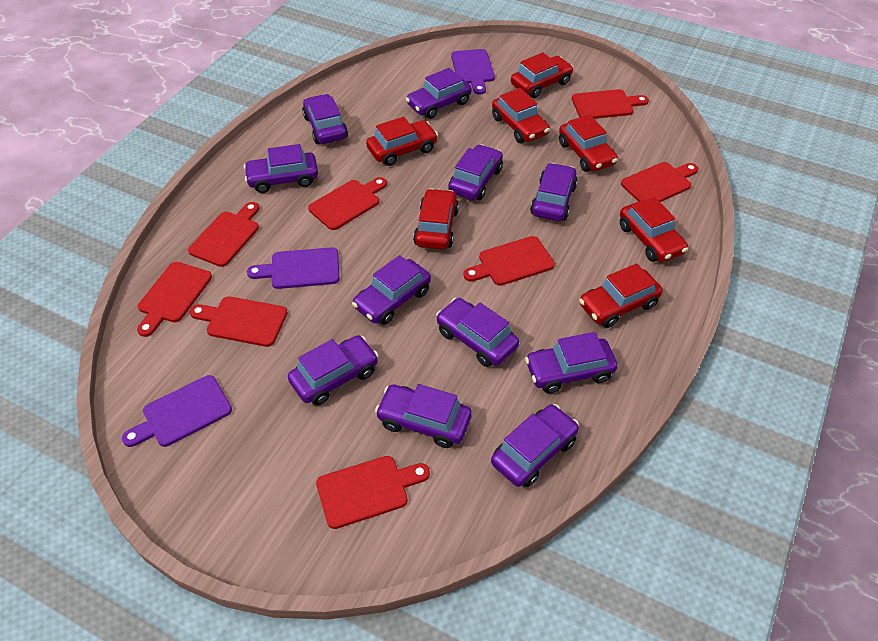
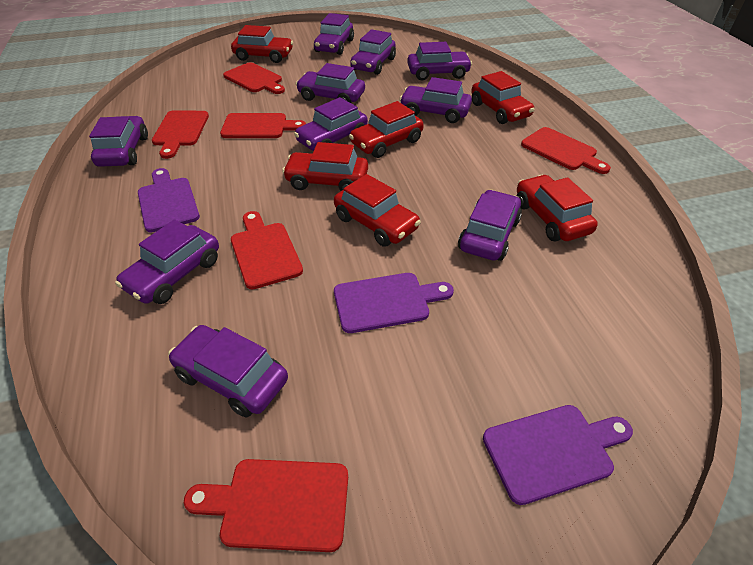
purple car: [244,144,318,193] [288,335,379,405] [302,94,348,144] [352,255,431,325] [375,384,472,448] [406,68,472,119] [436,298,519,367] [448,144,503,200] [491,404,579,487] [525,332,618,393] [530,163,578,221] = 11 -> [89,116,148,167] [115,219,219,304] [168,325,288,418] [294,97,368,151] [296,63,365,103] [314,13,354,55] [350,29,396,75] [399,77,472,123] [407,42,472,80] [458,190,522,261] = 10
red car: [366,117,438,166] [413,188,459,249] [492,88,550,143] [511,52,574,98] [559,115,618,172] [579,263,663,328] [620,197,688,262] = 7 -> [231,25,293,63] [282,142,368,191] [334,174,421,247] [349,101,424,158] [471,71,535,124] [516,175,598,242] = 6
red cutting board: [137,262,212,337] [188,202,259,267] [190,296,287,347] [308,177,387,230] [316,456,430,529] [463,236,555,286] [572,89,649,119] [621,162,698,202] = 8 -> [152,110,209,159] [184,459,348,552] [220,113,306,138] [223,62,285,94] [231,211,303,289] [521,127,611,174] = 6

